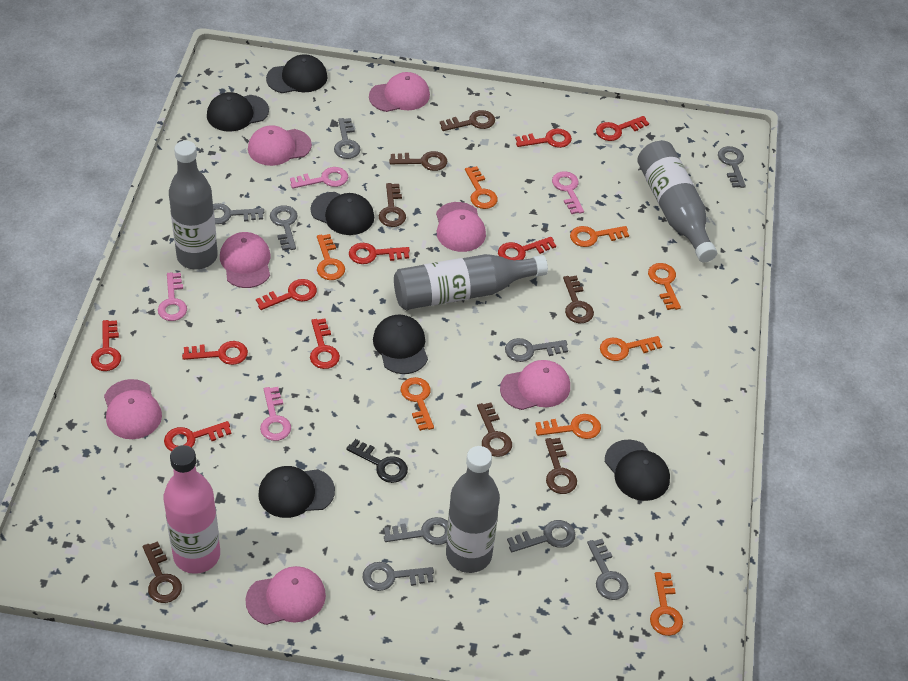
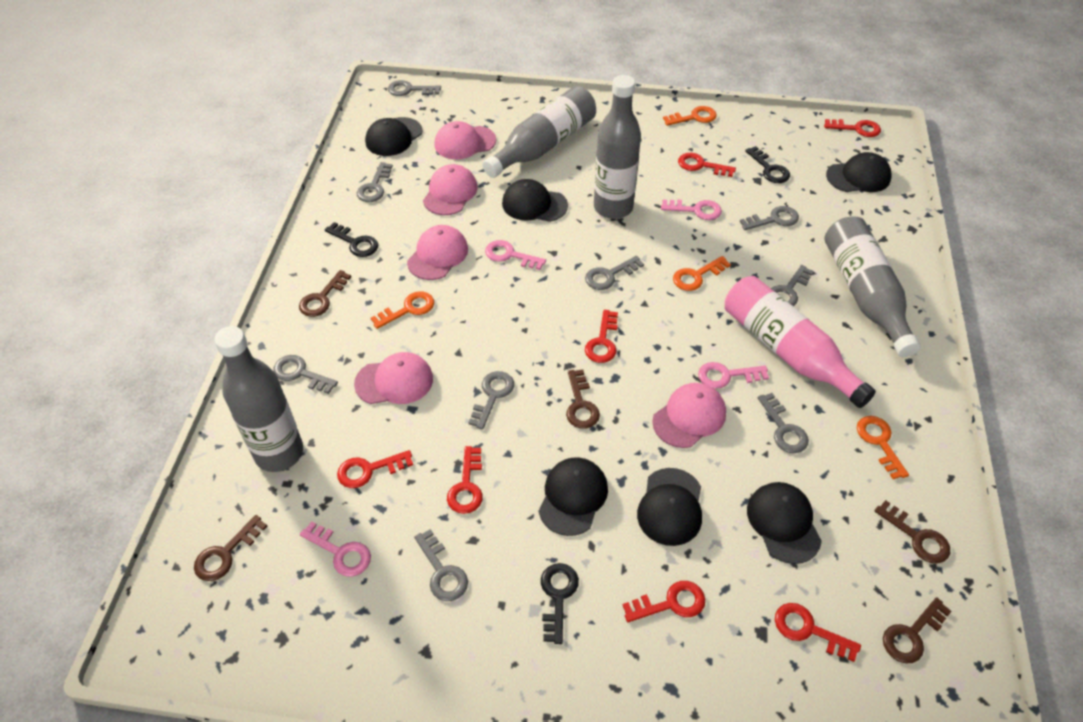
black key: [346,439,408,483] = 1 -> [325,222,378,257] [541,563,579,644] [745,146,790,183] = 3
brown key: [143,541,182,603] [379,183,406,227] [389,151,447,171] [440,110,495,131] [477,402,512,457] [545,438,577,494] [563,276,594,323] = 7 -> [194,515,267,581] [299,270,351,317] [566,370,600,429] [874,500,950,563] [883,597,952,663] = 5
orange key: [317,234,345,280] [401,377,434,431] [465,166,498,209] [535,414,601,439] [570,226,629,247] [600,336,662,361] [648,263,681,310] [650,572,683,636] = 8 -> [371,291,434,329] [663,106,717,126] [673,256,731,291] [857,416,909,479] = 4
pink cap: [104,379,162,439] [220,232,270,288] [245,566,326,625] [248,125,312,166] [369,72,430,112] [436,202,486,252] [500,360,570,410] = 7 -> [354,352,433,404] [407,225,468,280] [423,164,478,215] [434,121,496,159] [652,383,726,448] = 5
red key: [91,320,121,371] [164,421,232,452] [182,341,248,365] [256,279,317,310] [310,318,340,369] [349,243,410,264] [498,237,556,260] [515,129,572,148] [596,116,649,141] = 9 -> [337,450,413,488] [447,446,483,514] [585,310,618,363] [623,581,705,622] [678,153,736,177] [775,603,861,662] [824,119,881,137] = 7

